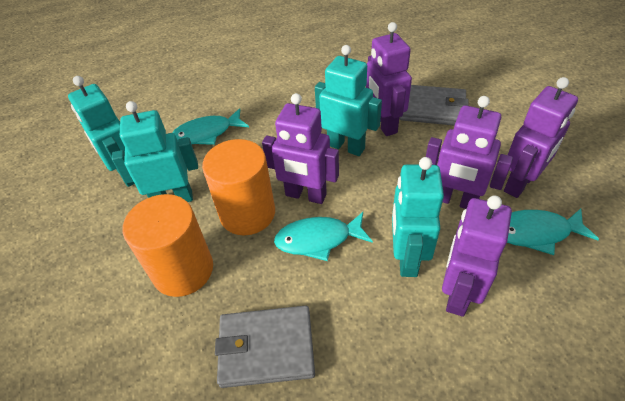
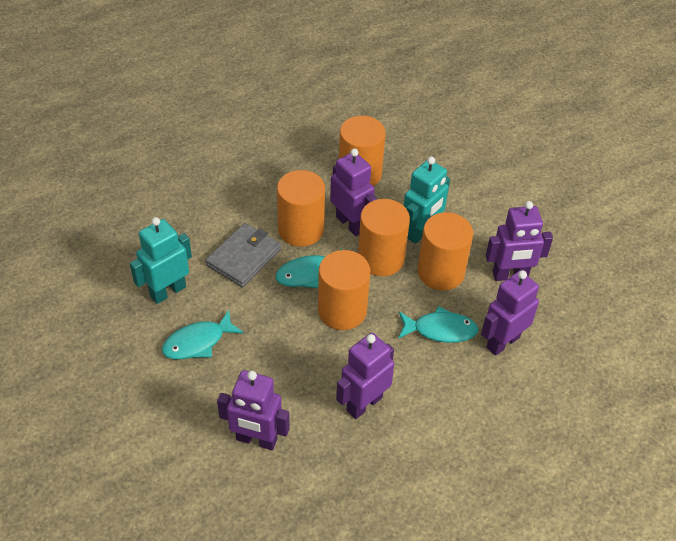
grey wallet: [215,306,315,388] [400,85,469,125] = 2 -> [205,223,281,287] = 1
orange cylinder: [123,194,213,297] [202,139,275,235] = 2 -> [277,170,325,247] [318,250,370,330] [339,116,386,186] [358,199,410,276] [418,212,473,290] = 5
turquoise robot: [68,76,135,187] [112,101,198,202] [315,45,382,156] [392,157,444,277] = 4 -> [130,217,192,304] [404,157,450,244] = 2

